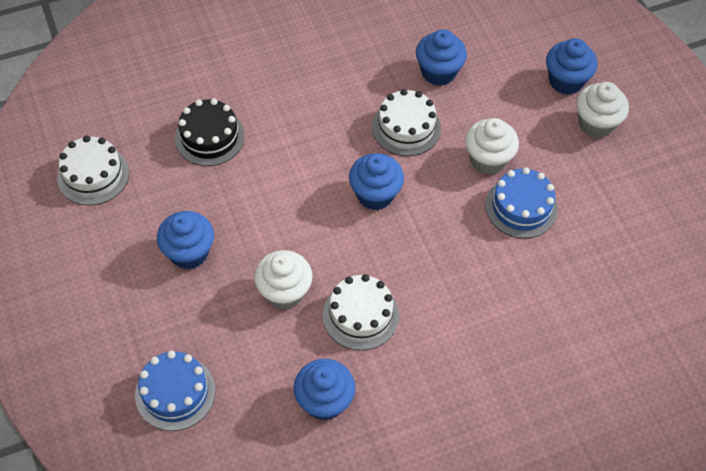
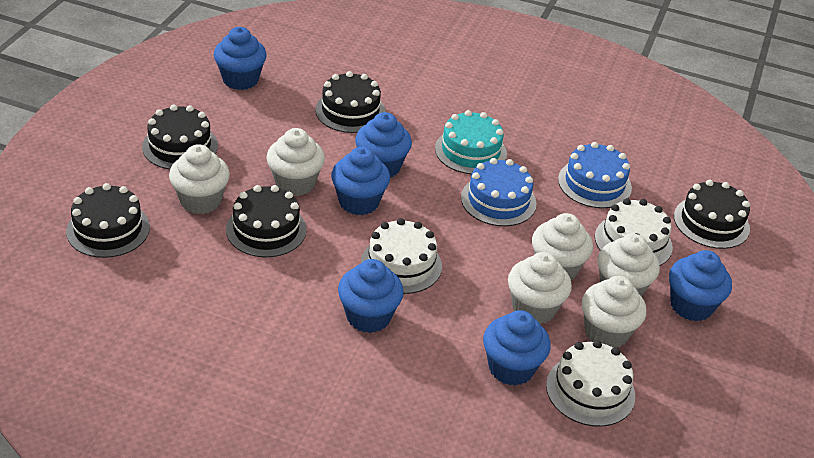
black cake: [175,98,245,166] = 1 -> [66,183,150,258] [142,104,218,170] [226,185,307,257] [315,71,386,133] [674,180,750,249] = 5
blue cupcake: [157,211,214,269] [294,359,355,420] [349,153,404,210] [416,29,467,86] [546,38,598,95] = 5 -> [214,27,267,90] [331,147,390,215] [338,259,404,333] [355,112,412,177] [483,310,551,386] [669,250,732,321] = 6
turquoise cake: none = 0 -> [435,110,507,174] = 1
white cupcake: [254,250,313,310] [465,118,519,175] [576,82,629,138] = 3 -> [169,144,230,214] [266,128,325,196] [508,252,572,324] [532,213,593,281] [582,276,646,348] [597,234,660,296] = 6

